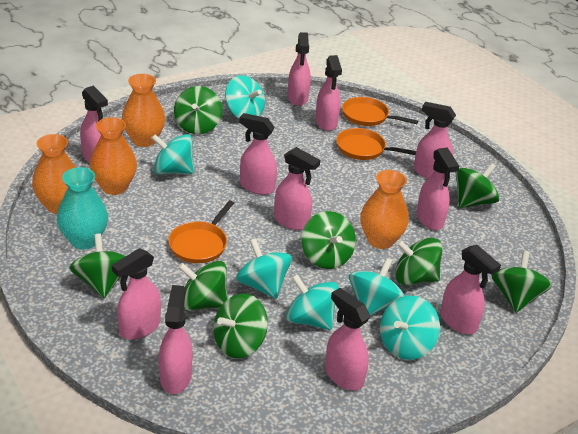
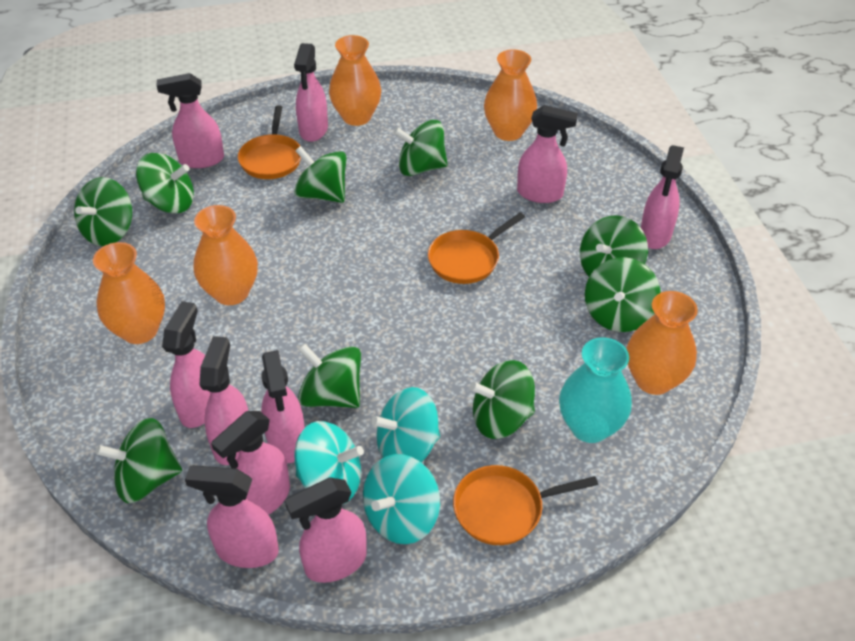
green spinning top: [69,234,126,298] [174,86,222,134] [178,261,228,311] [213,294,268,358] [302,211,356,269] [395,238,442,285] [455,163,499,208] [491,251,552,313] = 8 -> [74,177,132,246] [96,418,182,503] [136,153,194,213] [294,146,347,203] [298,343,361,408] [393,120,448,176] [469,360,535,439] [580,215,648,276] [585,257,661,332] = 9
orange vase: [32,134,76,214] [90,117,137,195] [122,74,165,147] [360,170,409,249] = 4 -> [93,242,165,344] [193,205,258,305] [329,35,381,126] [484,49,537,141] [626,291,698,395] = 5
pink spray bottle: [80,86,108,163] [112,248,161,340] [159,285,193,394] [239,113,277,195] [274,147,320,230] [288,32,311,106] [315,55,342,131] [325,288,370,390] [414,102,456,179] [417,147,459,230] [440,245,501,334] = 11 -> [157,73,224,168] [162,301,210,428] [185,465,279,568] [199,336,248,465] [211,411,290,515] [261,350,305,463] [285,477,367,583] [294,43,328,142] [517,105,578,203] [641,145,684,249] = 10
turquoise spinning top: [151,134,194,175] [225,75,265,119] [236,238,292,299] [286,274,339,330] [349,258,405,316] [380,296,440,360] = 6 -> [294,421,364,505] [363,454,440,544] [371,387,440,463] = 3

